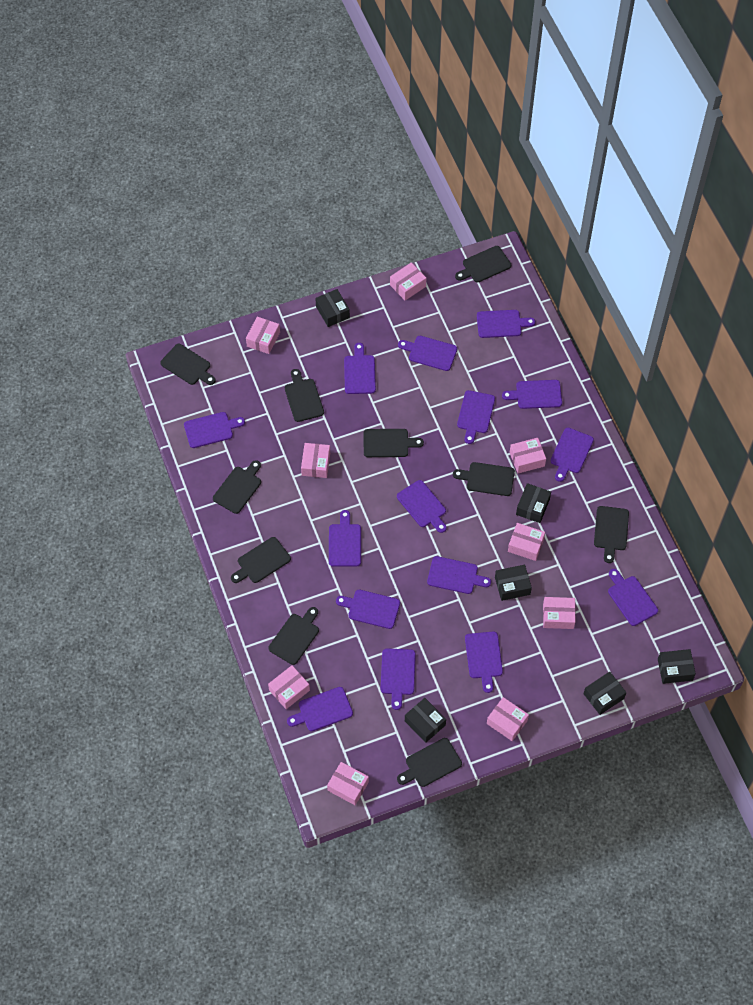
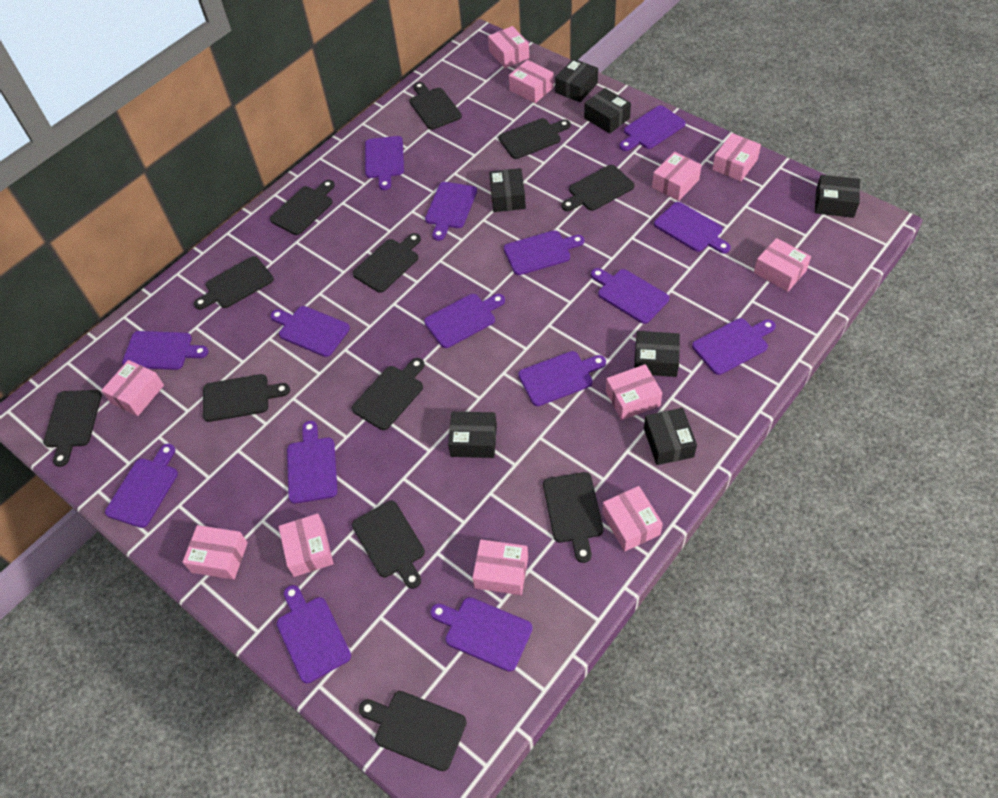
black box: [315,289,350,327] [405,698,446,742] [495,565,532,601] [516,483,551,523] [584,672,627,715] [658,649,696,684] = 6 -> [448,412,497,458] [489,168,526,212] [555,59,598,102] [584,88,631,134] [634,331,680,377] [644,408,697,465] [815,175,860,218] = 7
black cutting board: [160,344,216,385] [213,460,261,514] [231,537,291,583] [268,607,319,665] [285,369,324,422] [363,429,424,457] [397,738,462,787] [453,462,515,496] [455,246,511,282] [594,506,629,563] = 10 -> [43,390,102,467] [194,256,274,310] [203,374,290,422] [270,180,335,235] [351,358,424,430] [352,501,425,589] [353,233,421,292] [359,691,467,771] [410,82,462,130] [499,118,571,159] [543,472,603,563] [562,165,634,211] = 12
pink box: [246,317,280,354] [268,665,310,709] [301,443,330,478] [327,762,369,805] [390,263,426,300] [487,697,529,741] [508,523,545,561] [510,438,546,473] [543,597,575,629] = 9 -> [101,360,164,416] [182,525,248,580] [279,514,333,577] [472,540,528,595] [488,26,529,68] [509,60,554,103] [602,486,663,551] [606,364,662,420] [652,152,702,201] [712,133,761,181] [754,238,811,292] = 11

